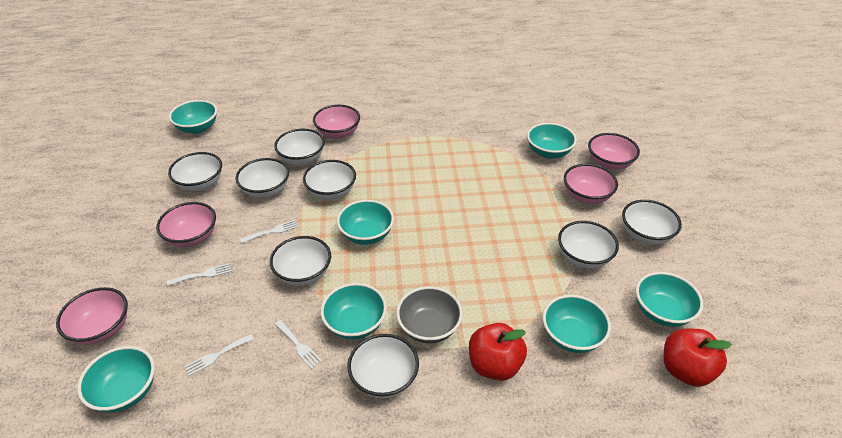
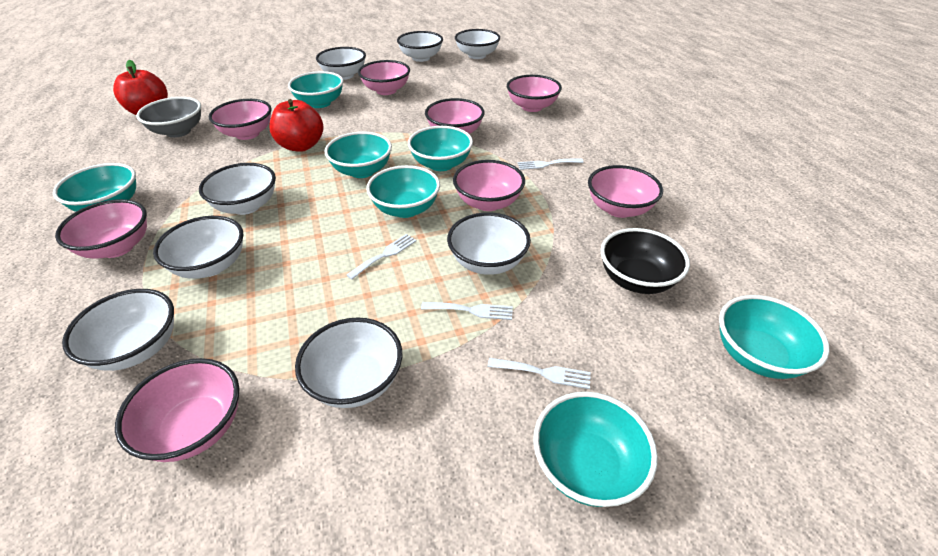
black bowl: none = 0 -> [600,228,690,294] = 1
pink bowl: [56,287,128,345] [156,202,216,247] [313,105,360,139] [564,164,618,204] [588,133,640,170] = 5 -> [55,199,147,259] [115,358,239,462] [209,99,272,140] [358,60,410,95] [425,98,485,134] [453,160,525,211] [507,75,562,112] [588,165,663,218] = 8

